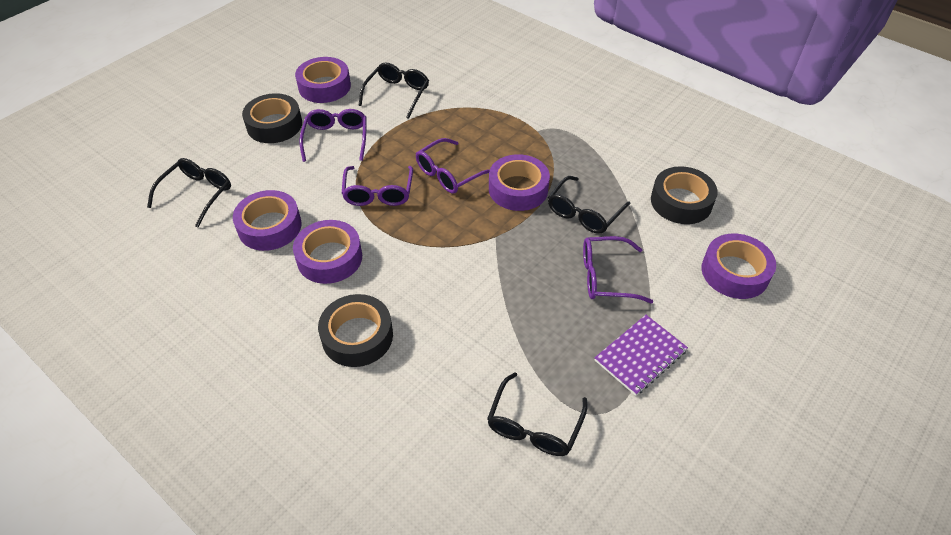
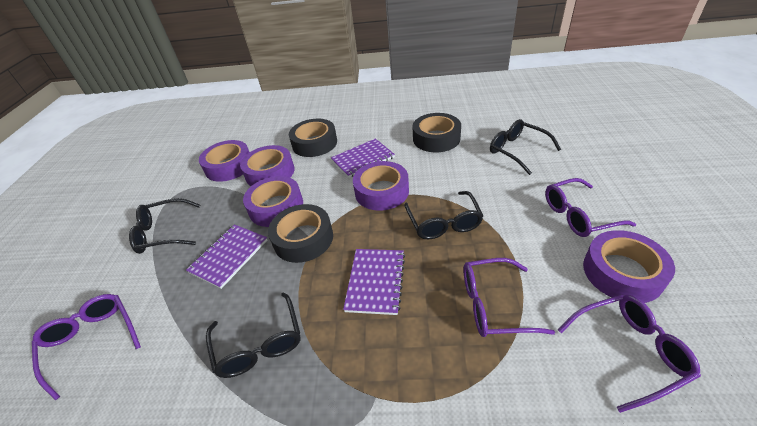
purple notebook: [595,315,688,396] = 1 -> [186,224,267,289] [331,139,395,178] [343,249,405,315] = 3

